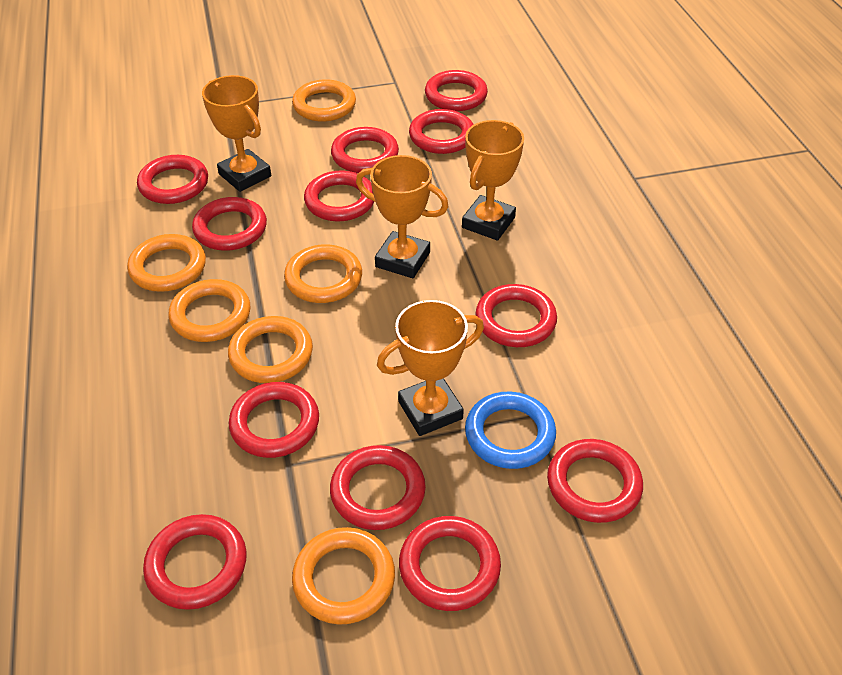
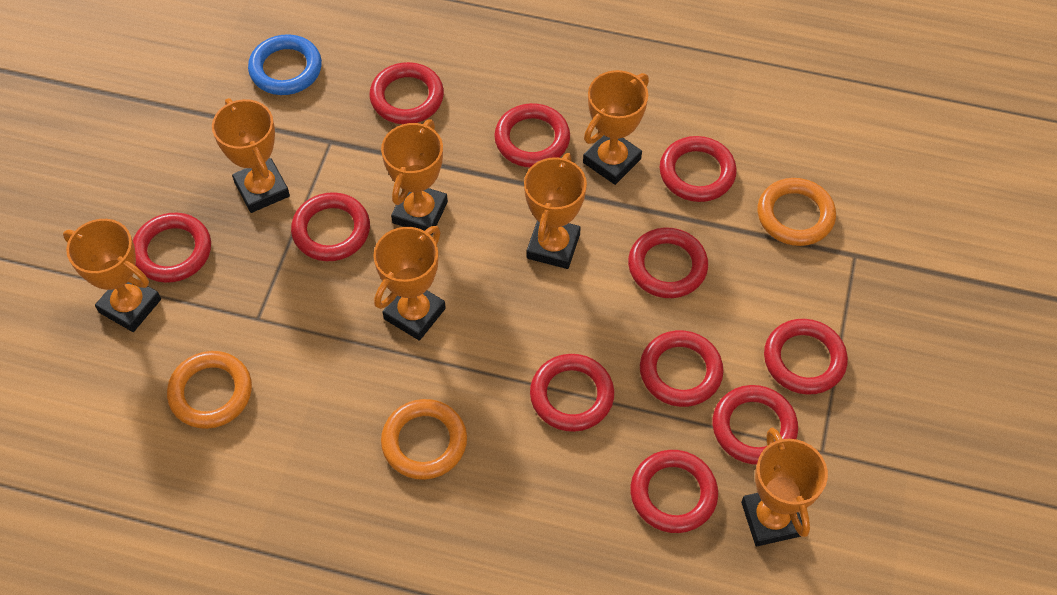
orange ring: [127,234,206,292] [168,279,250,342] [228,316,313,383] [284,244,362,303] [292,79,356,122] [292,527,395,625] = 6 -> [167,351,252,429] [381,399,467,480] [758,178,836,246] = 3
orange trophy: [202,75,271,192] [356,155,449,278] [377,300,484,436] [462,120,524,241] = 4 -> [63,219,161,332] [212,98,290,213] [373,226,446,341] [381,119,448,235] [524,153,587,269] [583,70,649,185] [741,427,828,546] = 7
red ring: [137,155,208,204] [143,514,247,610] [192,197,267,251] [229,382,319,458] [304,170,374,221] [330,445,426,530] [331,127,399,173] [399,516,501,611] [409,109,474,154] [425,70,488,111] [475,284,557,347] [547,439,643,523] = 12 -> [133,213,211,283] [291,192,370,261] [369,62,444,124] [494,103,570,167] [530,354,614,432] [628,227,708,298] [630,450,718,533] [640,330,724,407] [660,136,737,202] [712,385,798,465] [764,319,848,395] = 11

